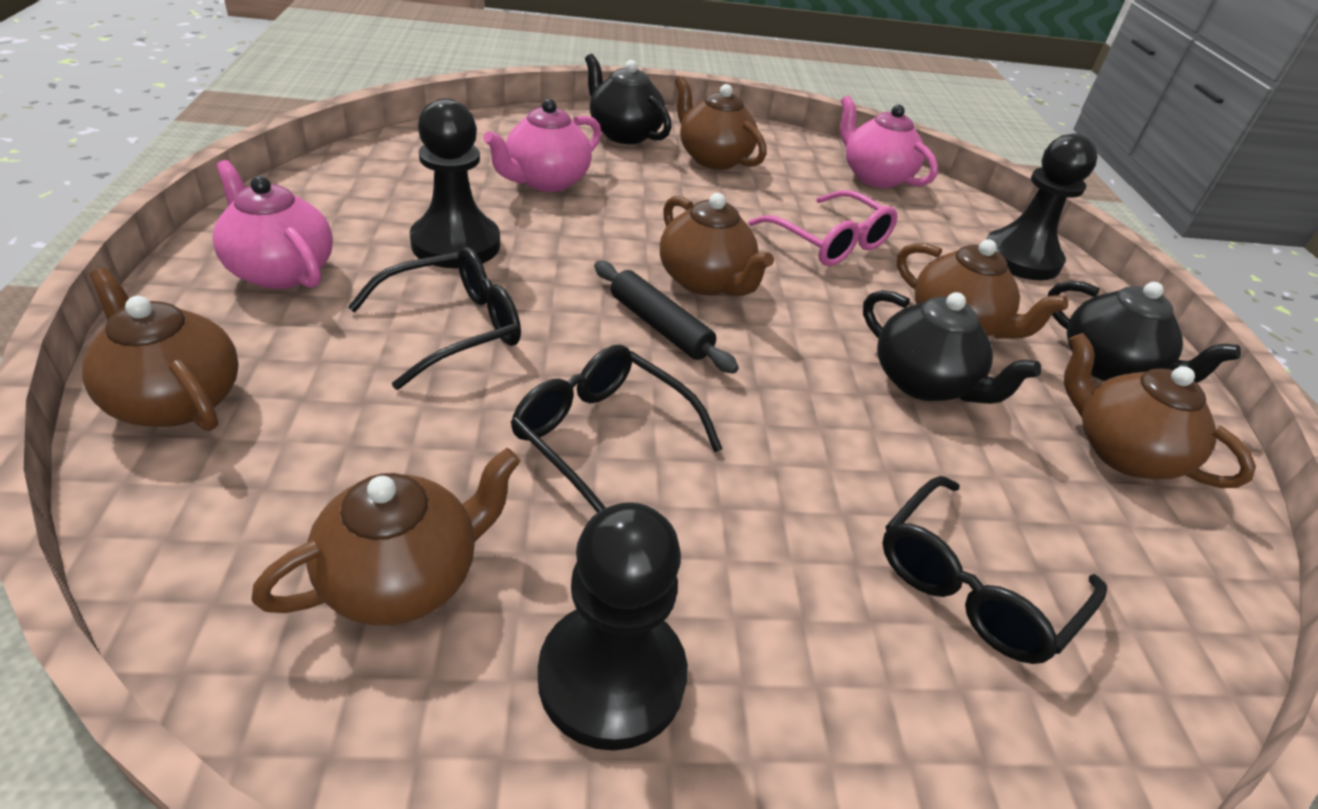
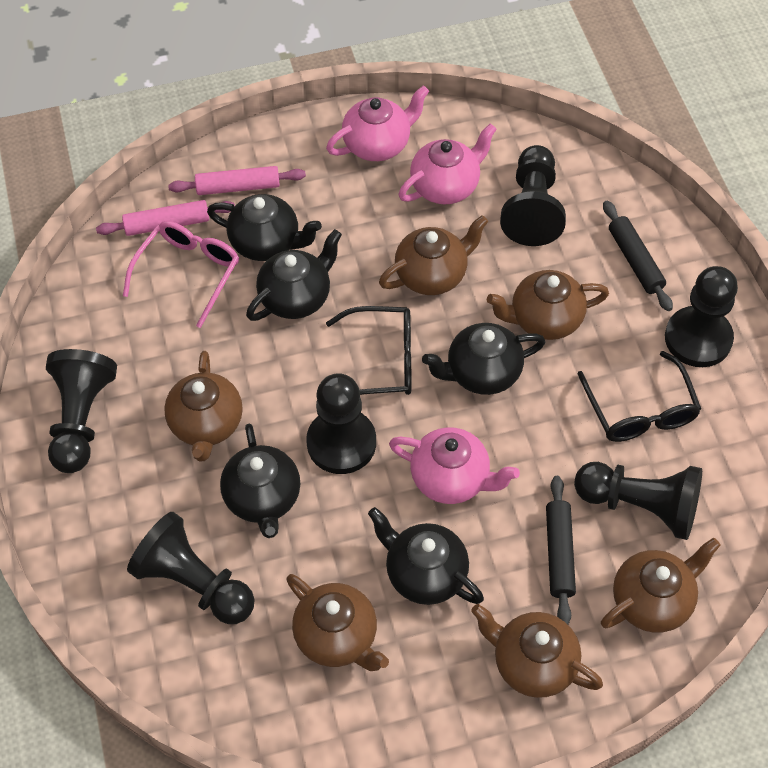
black glasses: [348,247,521,390] [510,345,722,513] [882,476,1107,664] = 3 -> [326,306,411,395] [578,351,701,442] = 2
black pawn: [410,99,500,268] [538,502,688,751] [986,133,1098,280] = 3 -> [46,349,117,473] [127,512,255,624] [306,374,376,474] [500,145,566,246] [574,462,702,540] [665,266,738,367] = 6
black rolling pin: [594,261,739,374] = 1 -> [546,476,576,624] [603,201,673,311] = 2
black teapot: [585,54,672,144] [863,290,1041,404] [1048,281,1241,383] = 3 -> [207,194,322,261] [220,424,300,538] [246,229,342,321] [368,507,484,605] [422,323,545,395] = 5
pink rolling pin: none = 0 -> [96,200,235,236] [168,166,306,195] = 2

